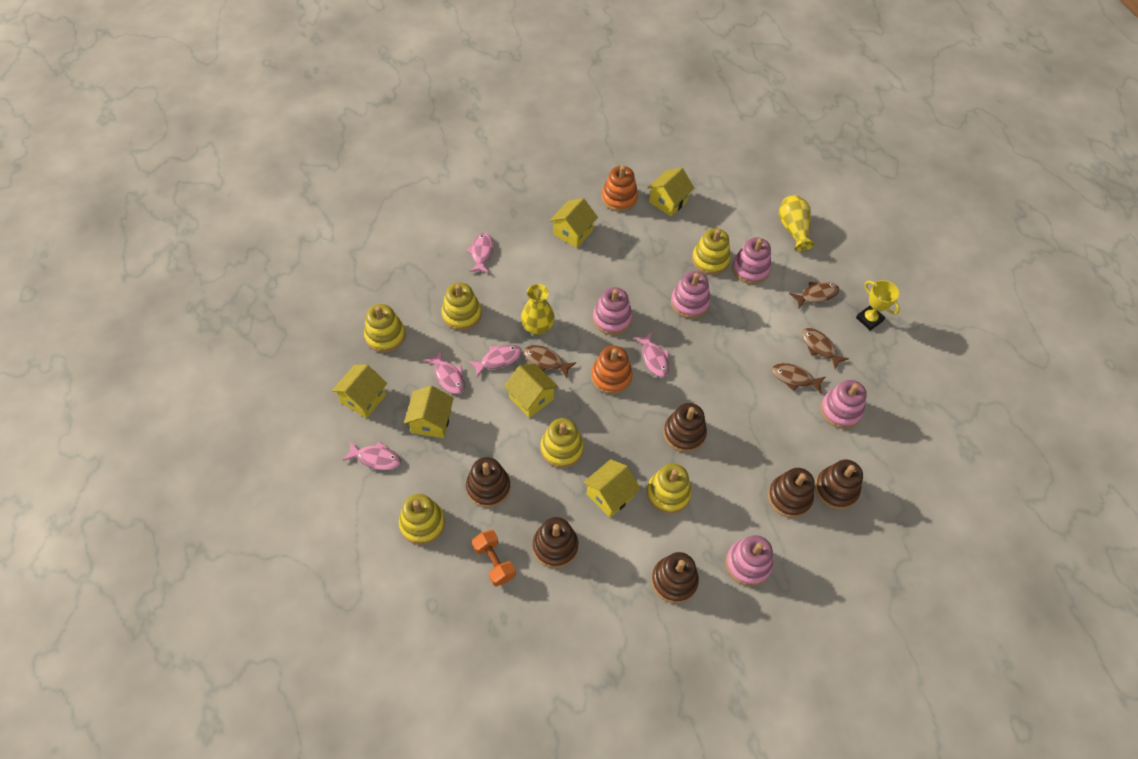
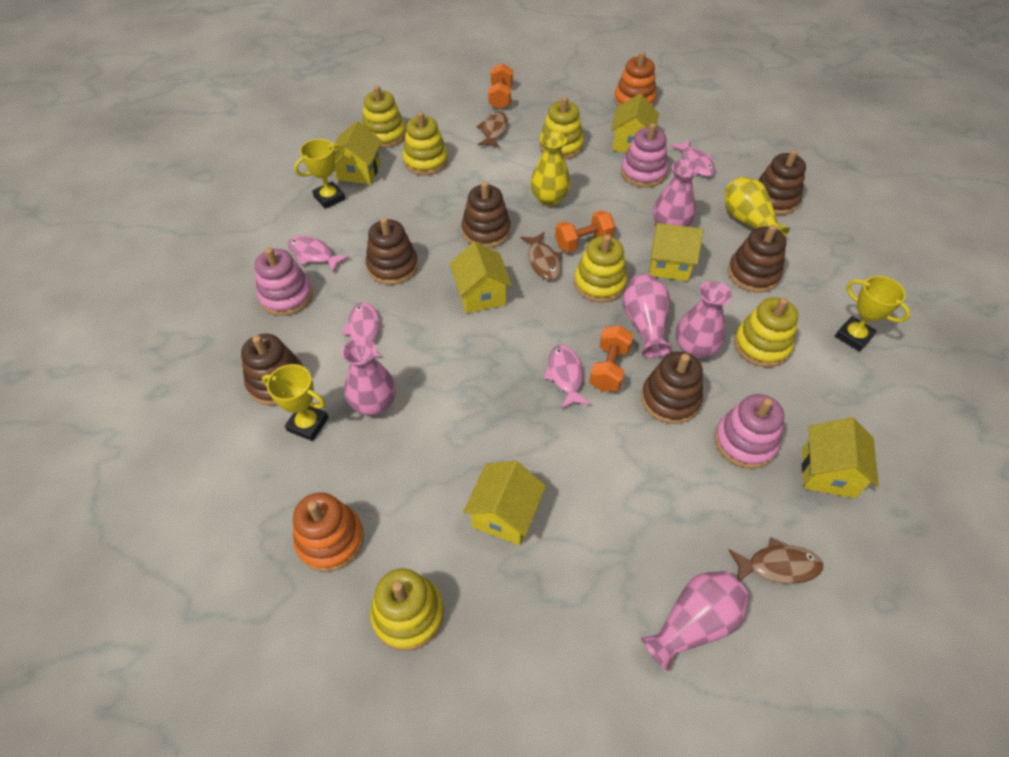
brown fish: [524,345,576,378] [772,363,825,394] [790,282,840,308] [802,328,849,370] = 4 -> [476,111,508,148] [520,232,562,280] [729,537,823,584] = 3
orange dumbbell: [472,530,516,586] = 1 -> [488,63,513,110] [555,210,615,252] [589,325,633,392] = 3
pink fish: [343,441,401,470] [424,350,465,394] [466,233,494,273] [468,345,522,377] [634,332,669,377] = 5 -> [288,236,349,272] [341,302,381,357] [544,345,591,409] [670,139,715,177] = 4
pink stacking toy: [593,287,633,335] [671,271,710,319] [726,535,773,586] [732,237,771,284] [820,380,867,429] = 5 -> [255,247,313,316] [621,123,668,188] [714,394,784,469] = 3
pink vase: none = 0 -> [342,337,396,415] [623,274,672,358] [641,571,749,672] [653,160,700,227] [676,281,732,359] = 5
yellow trophy: [856,280,900,330] = 1 -> [262,364,329,441] [294,139,345,209] [835,276,911,352] = 3

